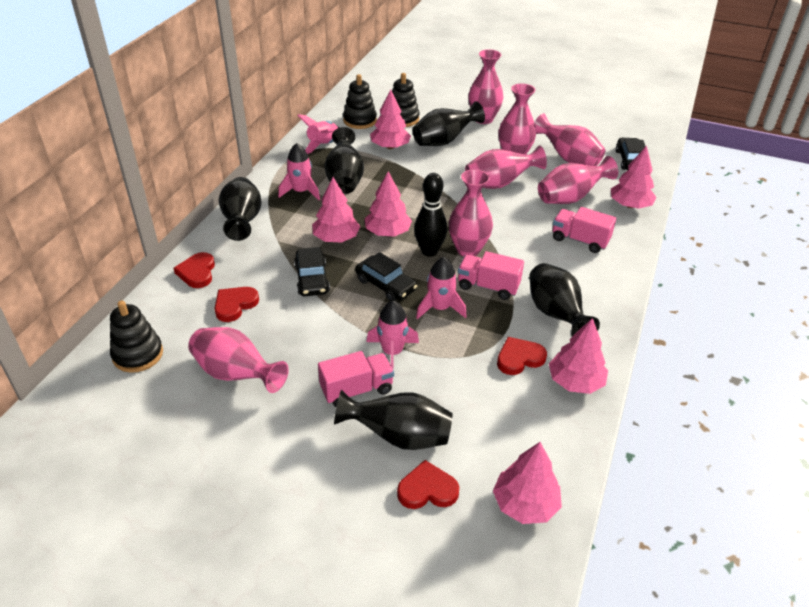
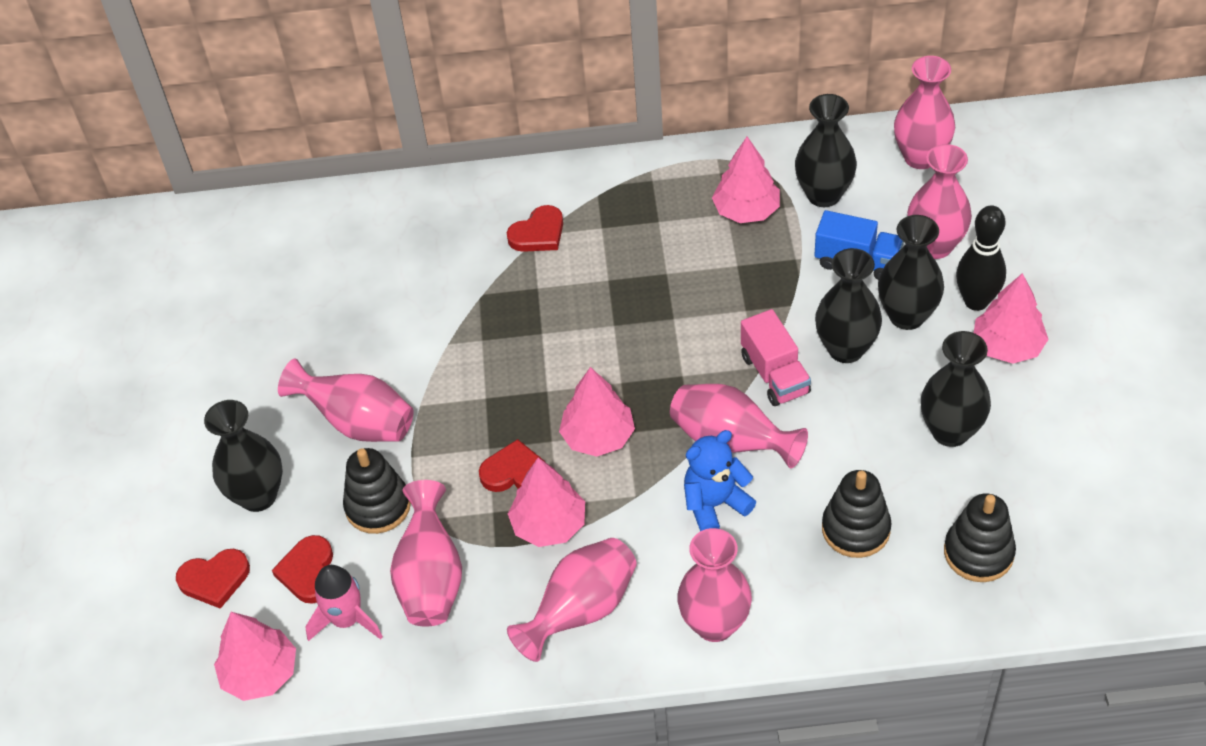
black car: [294,247,330,296] [355,252,417,301] [616,138,646,170] = 3 -> none = 0
blue teddy bear: none = 0 -> [684,430,756,531] = 1
blue truck: none = 0 -> [814,210,904,280] = 1
pink rocket: [278,143,320,200] [297,114,339,154] [367,301,419,368] [416,257,467,319] = 4 -> [305,565,383,641] = 1
pink tree: [312,177,360,242] [365,171,412,237] [370,89,411,149] [493,442,562,524] [549,318,608,394] [611,145,656,209] = 6 -> [214,612,296,701] [508,458,585,547] [559,367,635,457] [712,137,780,223] [974,273,1049,364] = 5
pink truck: [318,351,394,407] [458,251,524,300] [553,207,616,253] = 3 -> [741,309,811,406] = 1

